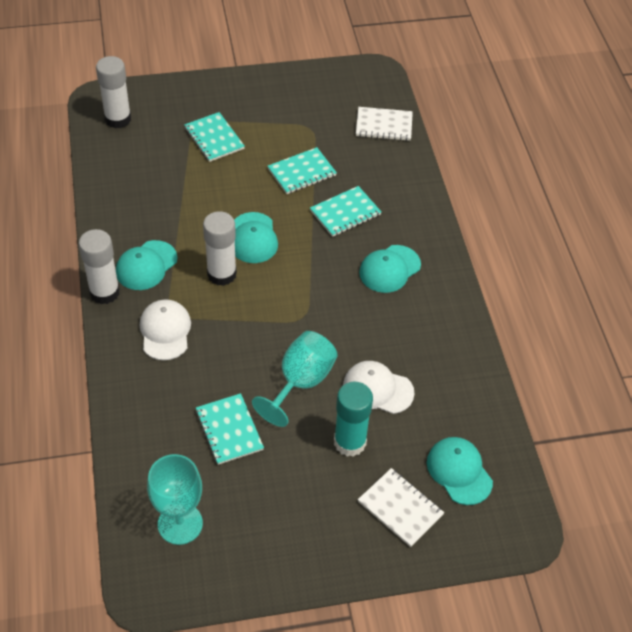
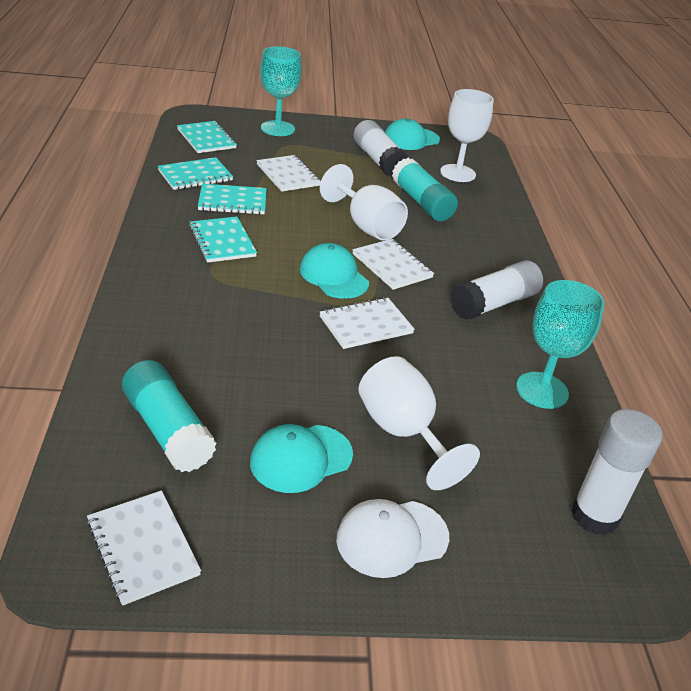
turquoise cap: [116,240,177,290] [234,212,278,263] [359,245,421,293] [427,437,493,505] = 4 -> [250,424,353,493] [299,243,369,299] [385,119,440,150] = 3
turquoise glue stick: [334,382,373,457] = 1 -> [122,360,216,472] [392,158,458,221] = 2
white cap: [140,299,191,360] [343,361,415,414] = 2 -> [336,499,449,578] = 1
white goblet: none = 0 -> [320,164,408,240] [358,356,480,490] [440,89,494,182] = 3
white notebook: [356,107,413,141] [358,468,444,547] = 2 -> [87,490,201,606] [256,155,321,192] [320,297,415,349] [352,239,434,290] = 4

